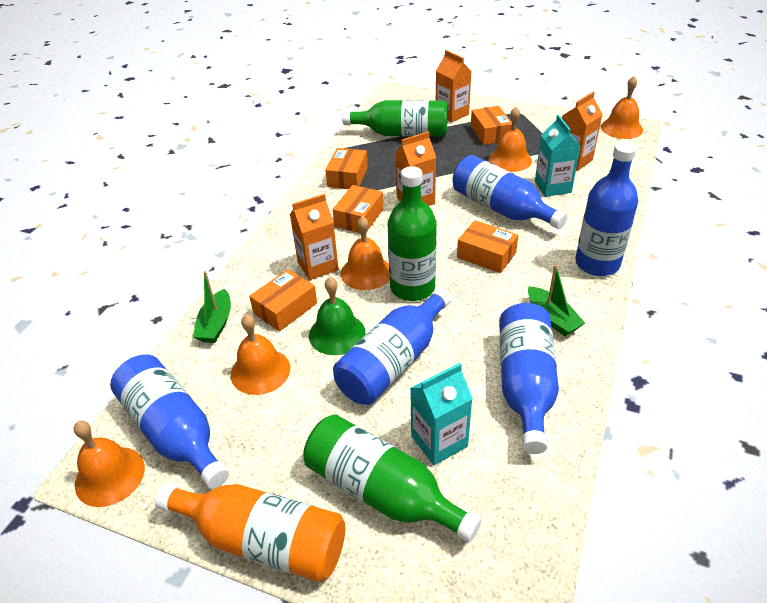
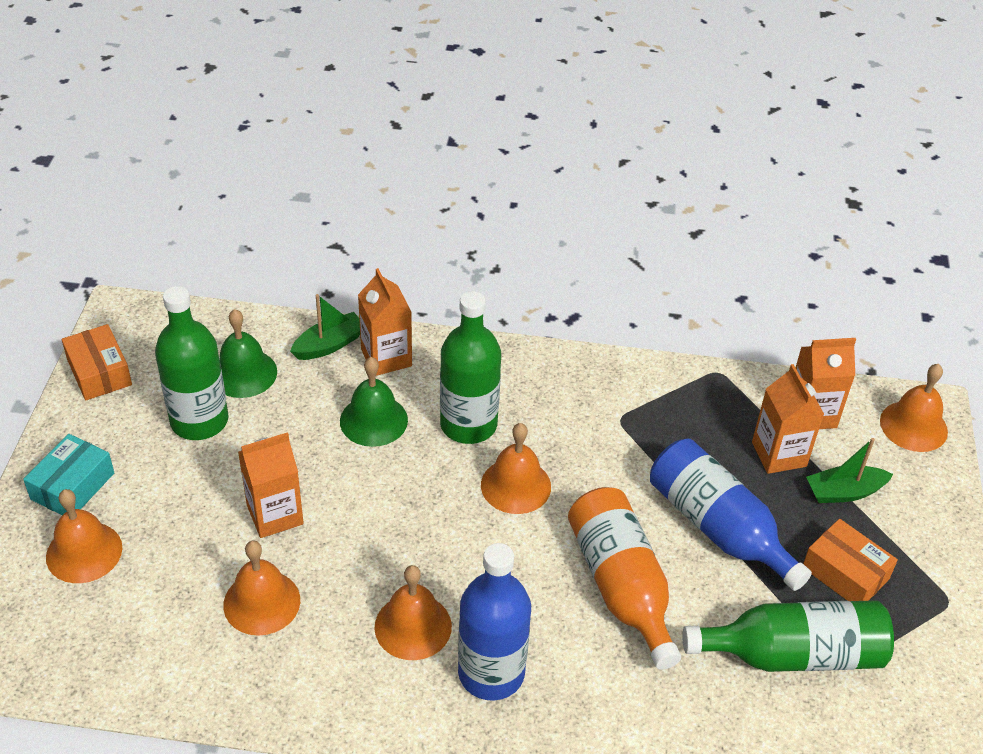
blue bottle: [110,355,229,489] [333,288,451,405] [452,155,568,229] [499,303,559,454] [575,142,638,276] = 5 -> [458,543,531,701] [650,439,812,591] = 2
green bell: [309,277,366,355] = 1 -> [219,309,277,398] [340,357,408,447] = 2
orange box: [249,269,317,331] [325,148,368,189] [333,185,384,233] [457,220,518,273] [471,106,512,145] = 5 -> [62,324,132,400] [803,519,898,601] = 2
turquoise box: none = 0 -> [23,434,114,515] = 1
turquoise carton: [410,363,473,465] [535,115,580,197] = 2 -> none = 0

